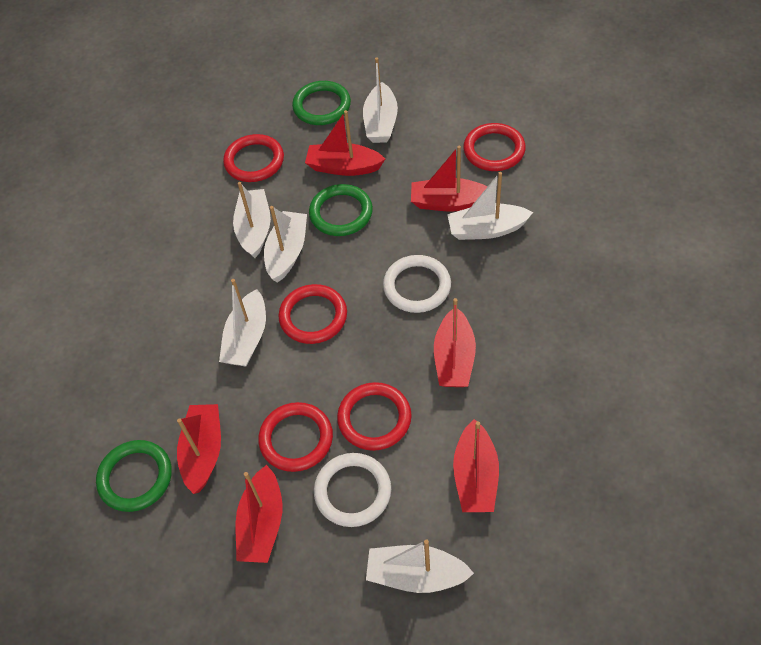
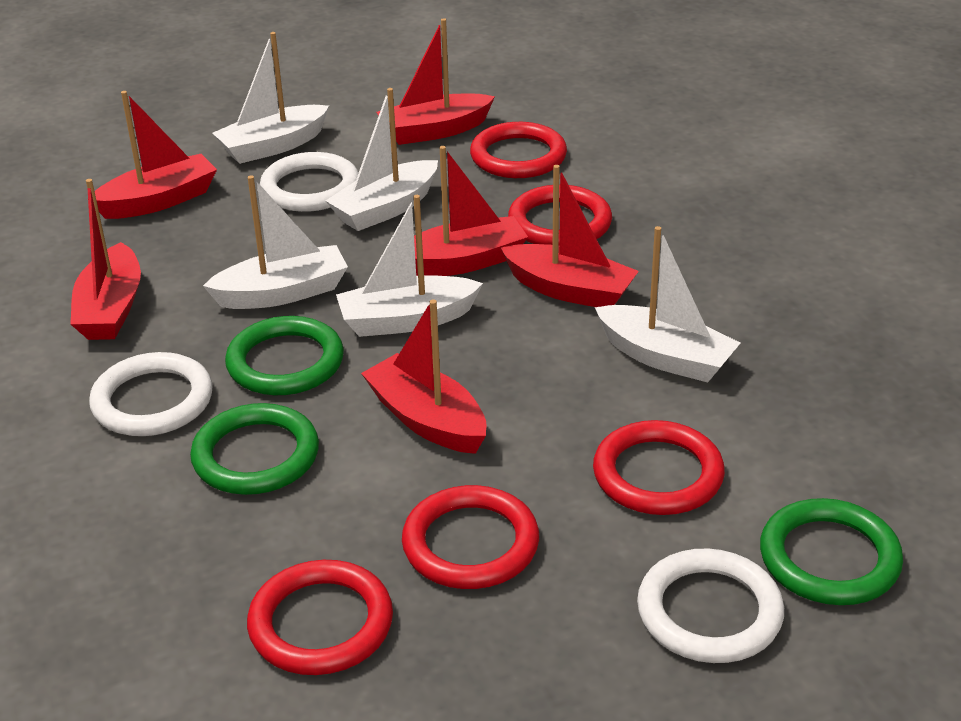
white boat: [219,279,266,366] [233,182,271,258] [264,206,307,283] [363,57,398,143] [366,539,474,593] [447,172,533,240] = 6 -> [203,175,348,309] [212,32,329,164] [326,88,438,231] [336,195,483,337] [595,226,740,383] = 5
white ring: [314,453,391,527] [383,255,451,313] = 2 -> [89,352,213,436] [260,152,358,212] [637,549,784,663] = 3

